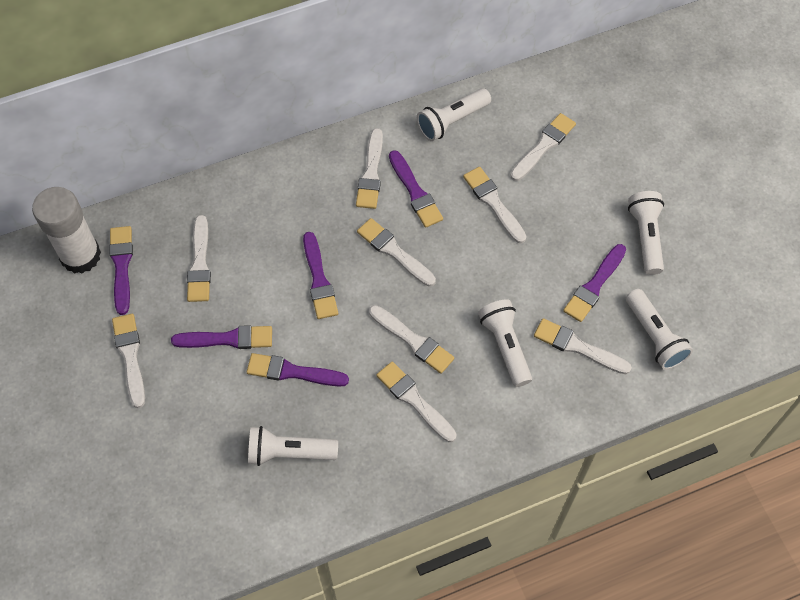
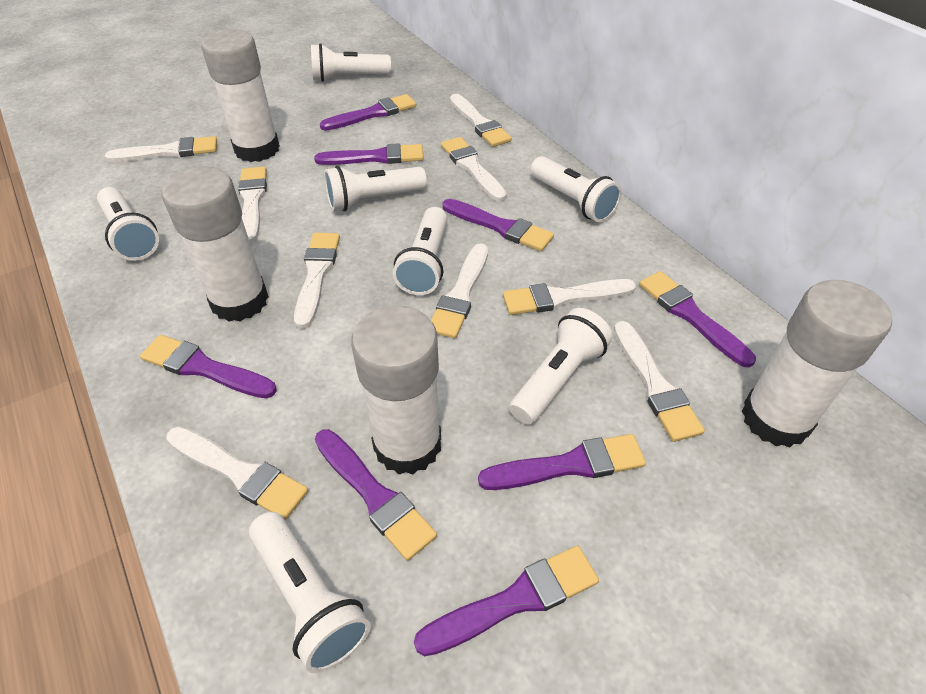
purple brush: [109,226,133,315] [171,325,272,349] [247,353,349,387] [303,232,338,319] [389,150,443,228] [563,244,626,322] = 6 -> [140,335,277,398] [314,143,424,165] [315,429,437,561] [320,94,416,131] [414,545,599,656] [443,199,554,251] [478,434,646,490] [639,271,756,367] = 8
white flashlight: [248,426,338,466] [417,88,491,141] [478,299,532,387] [626,289,693,370] [628,191,664,275] = 5 -> [97,187,159,261] [249,512,371,673] [311,43,391,82] [324,166,427,211] [393,207,447,295] [509,308,612,425] [531,156,622,222] = 7
white glue stick: [32,187,101,274] = 1 -> [162,166,269,322] [201,29,280,162] [351,305,441,475] [741,280,892,448] = 4

